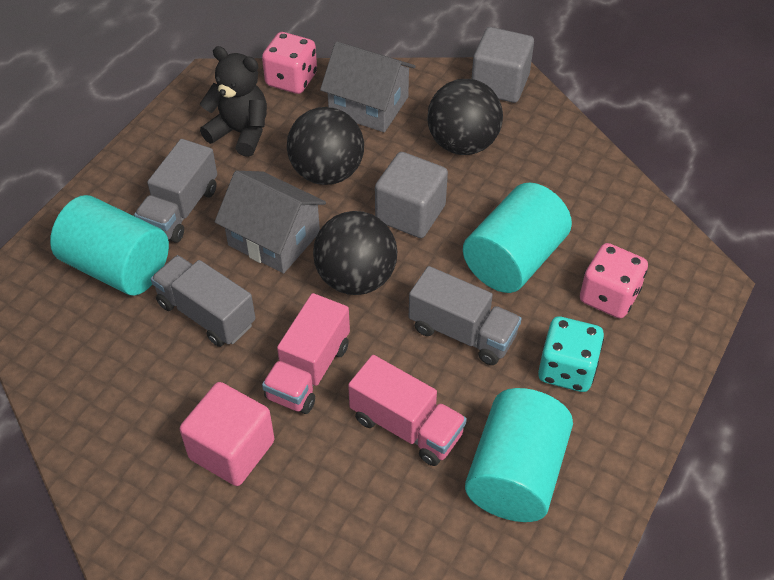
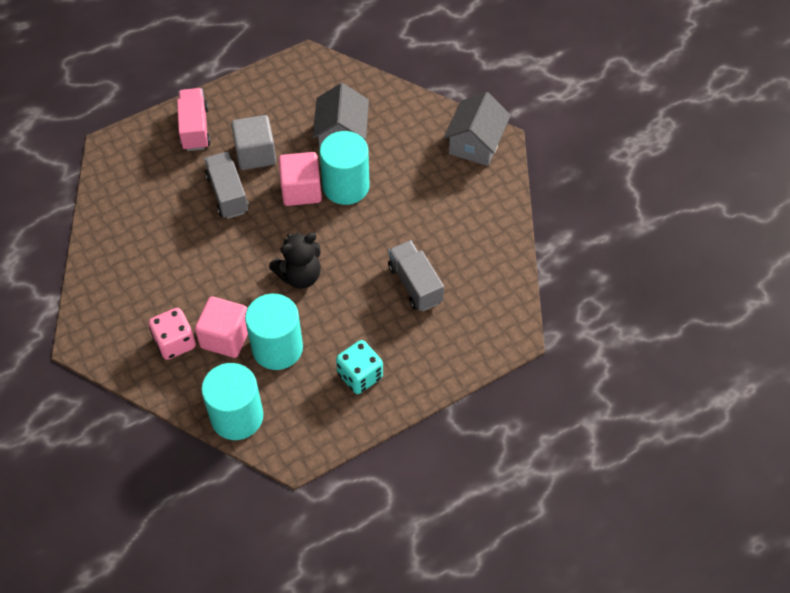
black ball: [287,107,364,185] [313,211,397,295] [427,79,503,155] = 3 -> none = 0
grey cube: [375,152,448,238] [472,27,534,103] = 2 -> [231,115,276,170] = 1
grey truck: [134,139,217,243] [151,255,256,347] [409,266,522,365] = 3 -> [204,152,249,219] [388,240,444,312] = 2
pink cube: [180,382,274,486] = 1 -> [195,296,248,358] [278,152,322,206] = 2
pink dice: [262,32,317,94] [580,243,648,318] = 2 -> [149,308,196,360] = 1
pink truck: [262,293,350,414] [348,355,467,466] = 2 -> [177,88,211,151] = 1

